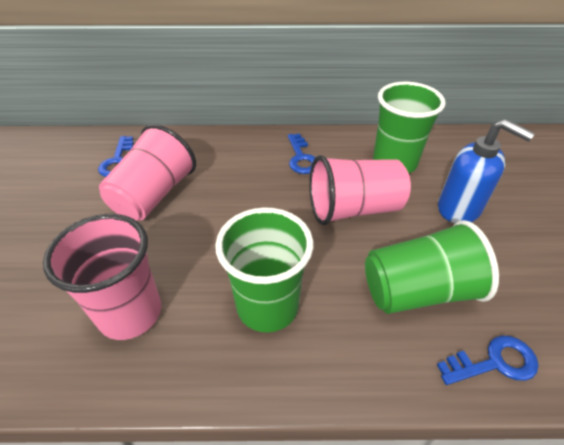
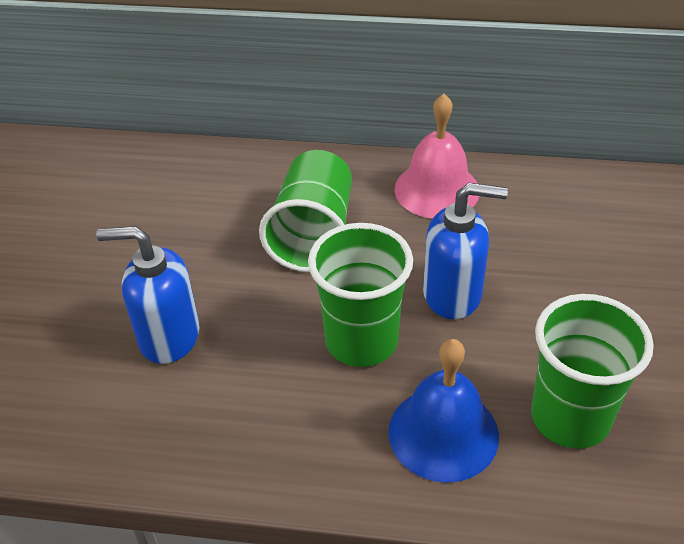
blue bell: none = 0 -> [388,339,499,483] = 1
blue key: [98,136,134,177] [288,134,316,174] [437,336,538,385] = 3 -> none = 0
blue soap dispenser: [438,119,535,223] = 1 -> [96,226,200,364] [423,183,508,320] = 2
pink bell: none = 0 -> [395,94,479,219] = 1
pink cup: [43,214,161,340] [99,124,196,221] [309,155,411,225] = 3 -> none = 0

